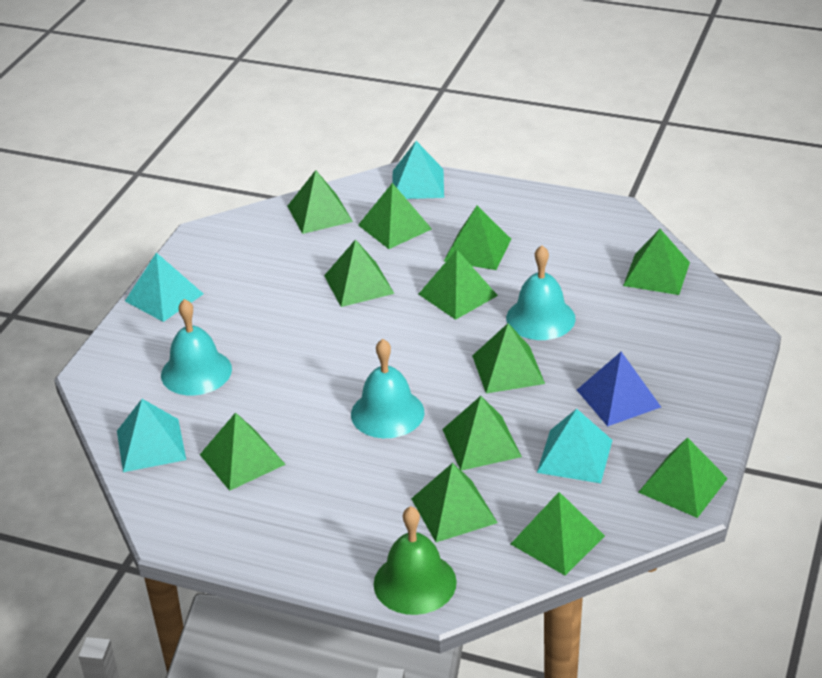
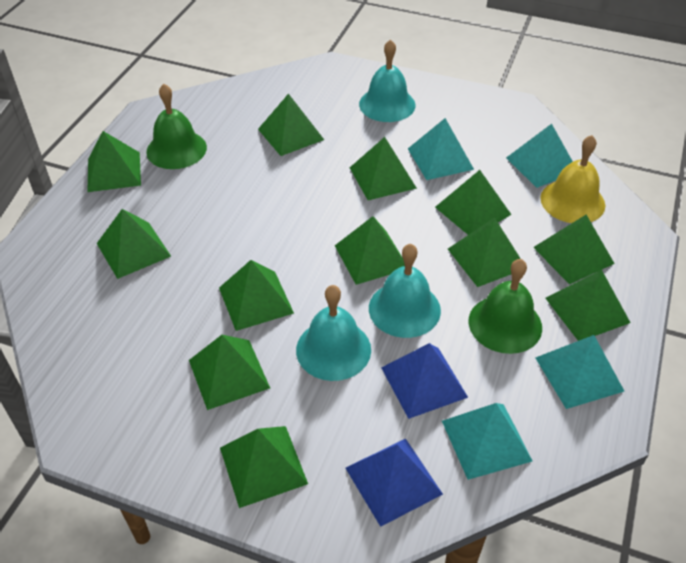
blue pyramid: [577,352,661,427] = 1 -> [346,438,443,527] [381,343,468,419] = 2
green bell: [374,506,457,615] = 1 -> [146,84,207,169] [469,259,542,354] = 2
yellow bell: none = 0 -> [540,135,605,223] = 1

